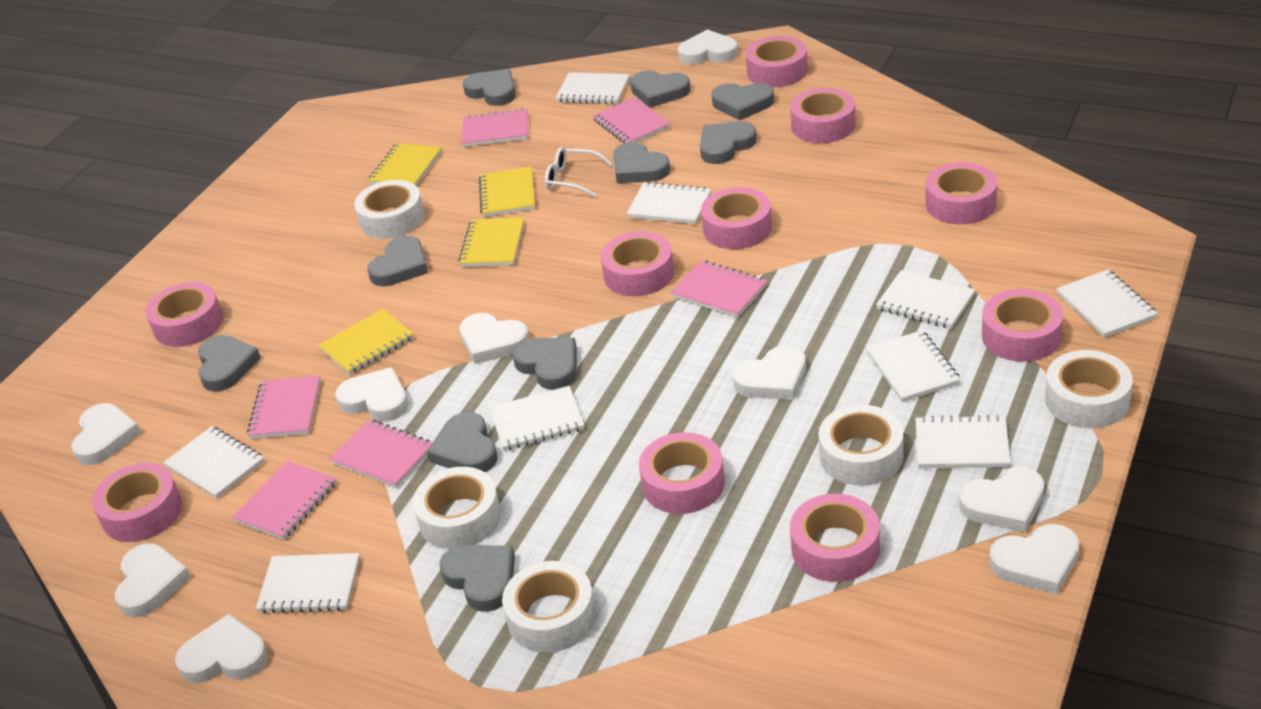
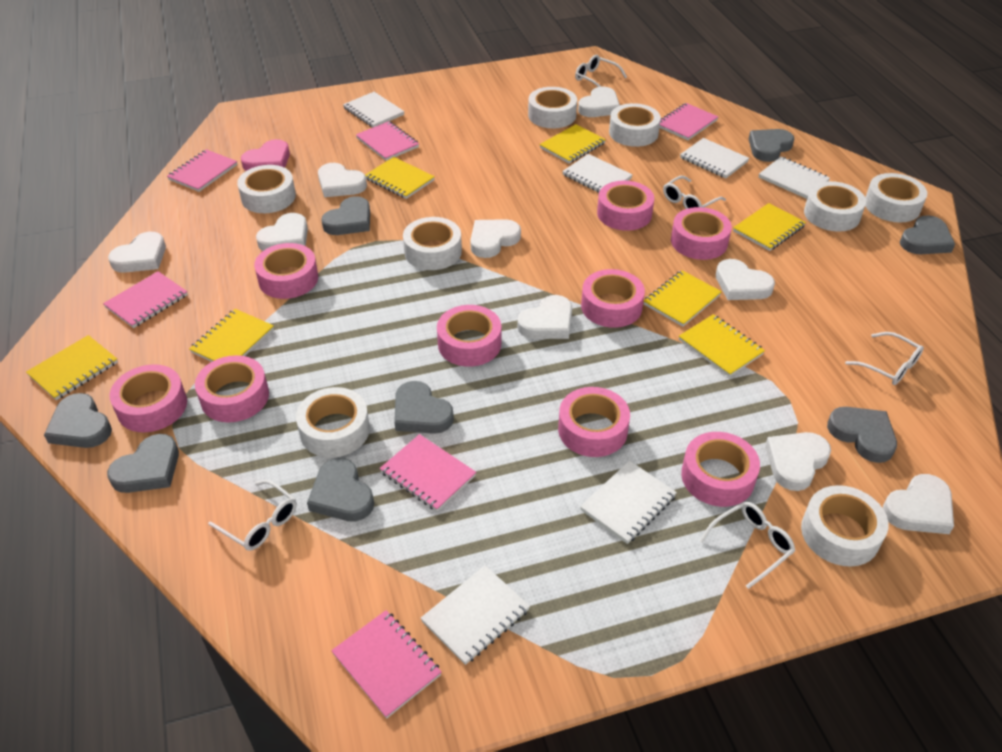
grey heart: [198,335,261,392] [367,235,428,287] [427,412,498,472] [440,545,515,612] [463,69,516,106] [512,338,577,390] [613,142,670,183] [630,70,691,108] [700,122,757,164] [711,83,774,121] = 10 -> [44,393,112,448] [107,434,179,493] [307,458,374,522] [321,196,370,235] [394,381,454,434] [749,129,794,162] [827,407,897,463] [900,215,955,254] = 8
pink heart: none = 0 -> [241,139,290,171] = 1
pink tape: [92,463,182,542] [146,282,223,347] [601,232,674,296] [639,432,725,514] [701,187,772,249] [746,36,808,87] [790,88,856,143] [790,494,880,582] [925,162,997,224] [982,289,1063,362] = 10 -> [109,364,187,432] [195,355,269,422] [254,243,318,299] [437,305,501,367] [558,387,630,457] [581,269,645,328] [597,180,654,231] [671,207,732,260] [681,432,760,507] = 9
white glasses: [545,147,612,197] = 1 -> [208,480,297,551] [575,55,627,87] [663,176,726,209] [699,502,795,589] [845,332,924,385] = 5
white notebook: [163,426,265,499] [256,553,360,613] [490,386,584,451] [555,72,630,104] [627,182,711,224] [866,330,961,402] [876,270,975,329] [916,415,1010,468] [1056,270,1158,338] = 9 -> [343,92,405,128] [421,565,530,665] [562,154,633,193] [580,461,677,544] [680,138,749,179] [759,157,830,199] = 6
white tape: [354,180,425,239] [413,467,501,549] [502,561,596,653] [818,405,903,486] [1045,350,1133,428] = 5 -> [237,165,296,213] [296,387,370,458] [403,217,462,270] [528,87,577,128] [609,103,661,147] [801,485,888,567] [804,181,866,232] [865,173,927,222] = 8
yellow notebook: [318,309,414,375] [368,143,442,186] [458,217,524,267] [479,166,535,217] = 4 -> [26,335,118,400] [189,309,274,362] [365,157,435,199] [539,124,606,164] [644,270,722,327] [679,314,765,377] [733,203,806,251] = 7

